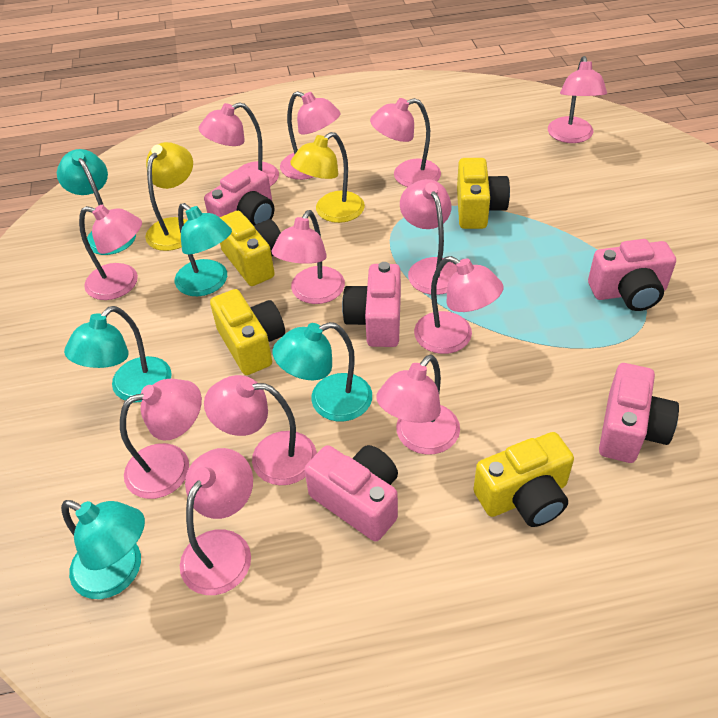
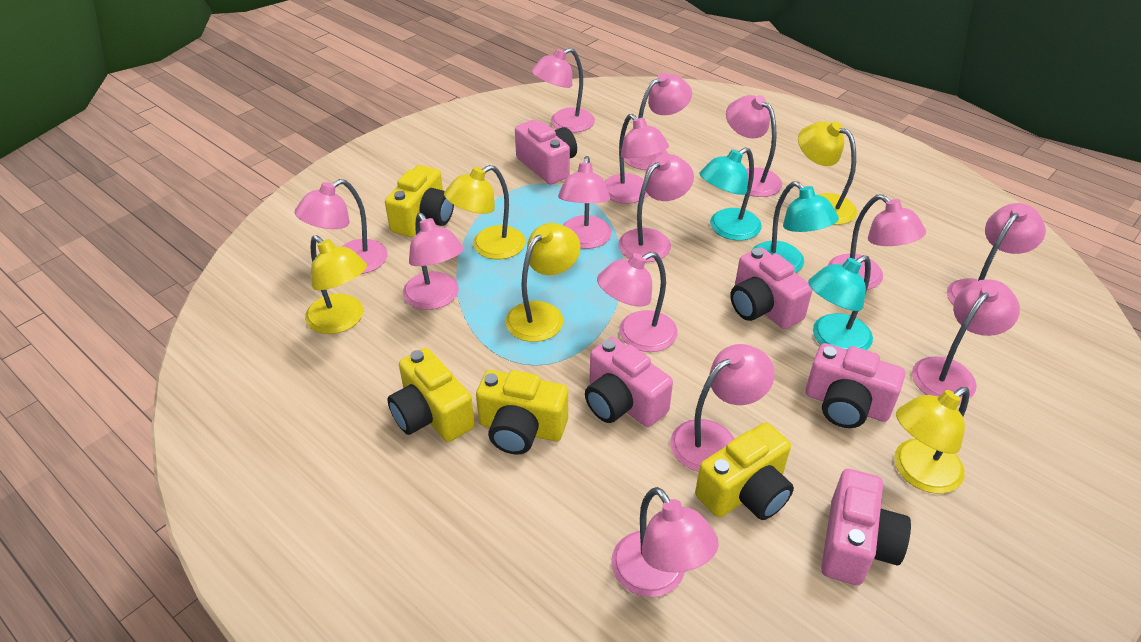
pink lamp: [79,205,142,300] [120,379,202,499] [180,448,253,595] [199,102,279,186] [204,375,317,485] [271,210,345,304] [280,91,341,180] [370,98,441,187] [376,354,460,455] [400,179,457,295] [414,256,503,354] [548,56,607,143] = 12 -> [295,179,388,274] [403,213,464,310] [531,48,595,133] [558,156,612,249] [597,252,678,352] [604,114,669,204] [611,487,719,597] [618,154,694,262] [624,73,692,170] [670,344,775,472] [726,95,782,197] [828,195,926,290] [912,279,1020,403] [947,203,1046,305] = 14
turquoise lamp: [57,149,136,255] [61,500,145,599] [64,306,172,403] [175,203,232,296] [273,322,372,422] = 5 -> [699,147,762,241] [751,181,839,273] [808,255,873,350] = 3
yellow lamp: [145,142,193,251] [290,132,365,223] = 2 -> [305,235,367,334] [444,165,525,259] [506,223,580,342] [798,121,857,225] [894,387,970,494] = 5

